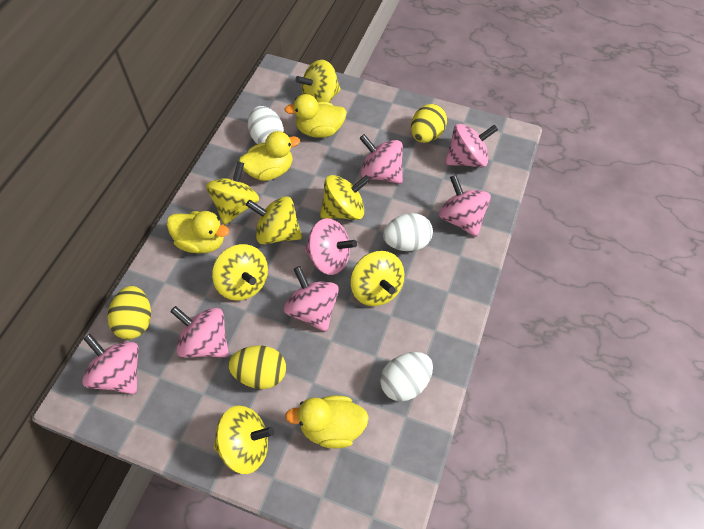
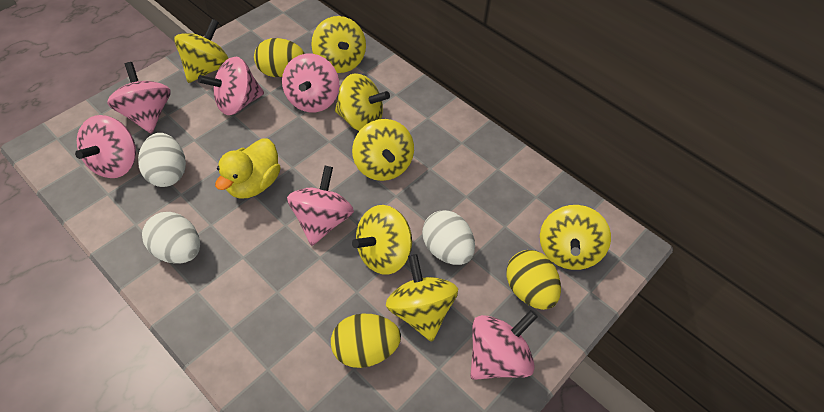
pink spinning top: [82,334,139,395] [170,306,229,358] [284,266,339,332] [304,218,357,275] [359,134,403,184] [439,175,491,237] [445,124,498,167] = 7 -> [75,115,136,178] [107,62,171,134] [198,57,264,115] [282,54,339,112] [287,166,354,246] [470,310,538,380] = 6
yellow duck: [167,211,229,253] [239,131,300,181] [284,94,347,138] [285,395,369,449] = 4 -> [215,139,281,199] = 1

